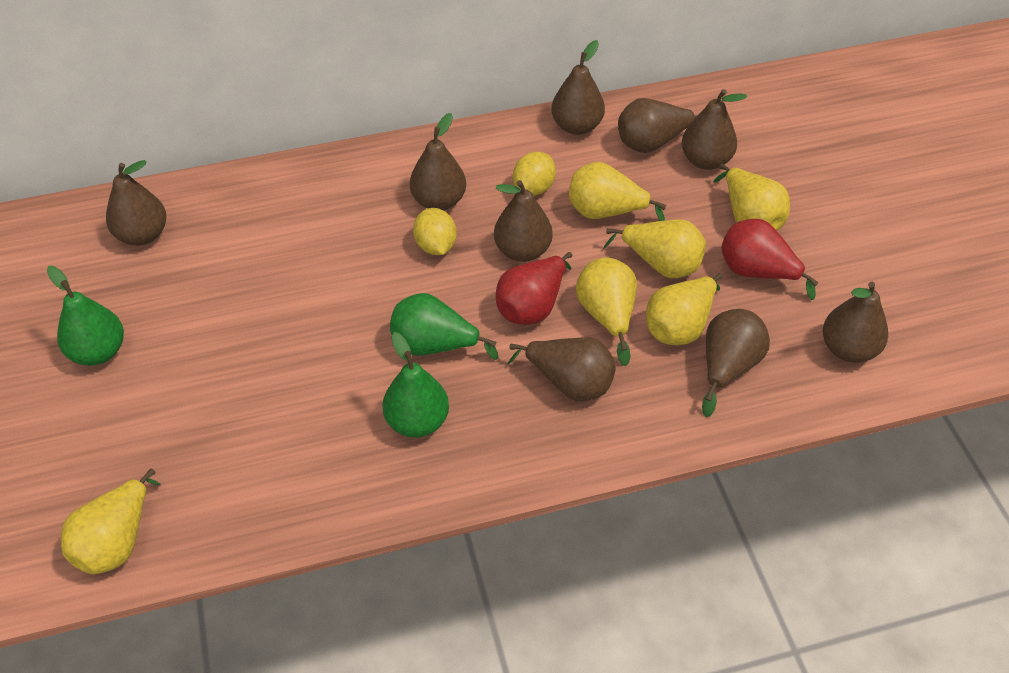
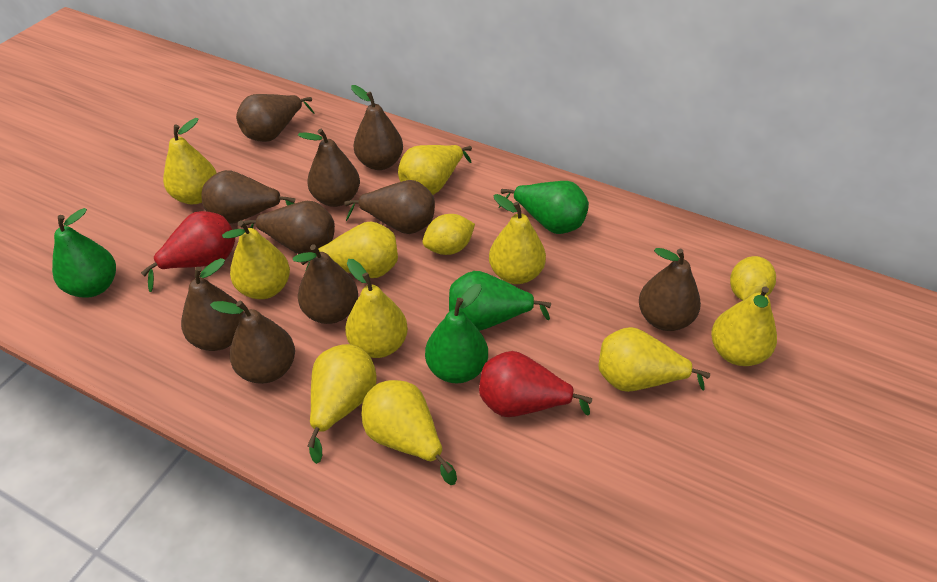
brown pear: [106,160,166,246] [410,113,466,210] [494,180,553,262] [508,337,616,401] [551,40,605,135] [618,98,697,153] [682,89,747,170] [702,309,770,417] [823,282,888,363] = 9 -> [181,258,244,351] [202,170,296,224] [210,301,295,384] [236,94,315,142] [243,201,335,254] [293,244,358,324] [298,129,360,207] [344,180,435,234] [351,85,403,170] [639,248,701,331] = 10
green pear: [47,266,124,366] [382,332,449,438] [390,293,498,360] = 3 -> [52,208,116,298] [425,284,488,384] [449,271,551,331] [499,181,589,234] = 4
yellow pear: [61,469,160,574] [569,162,666,221] [576,258,637,366] [603,220,706,278] [646,273,723,345] [713,164,790,231] = 6 -> [163,118,217,204] [222,220,290,299] [301,221,398,278] [307,344,377,464] [345,259,408,358] [362,380,457,485] [398,145,472,195] [489,194,546,284] [599,327,710,392] [711,286,777,366] = 10

